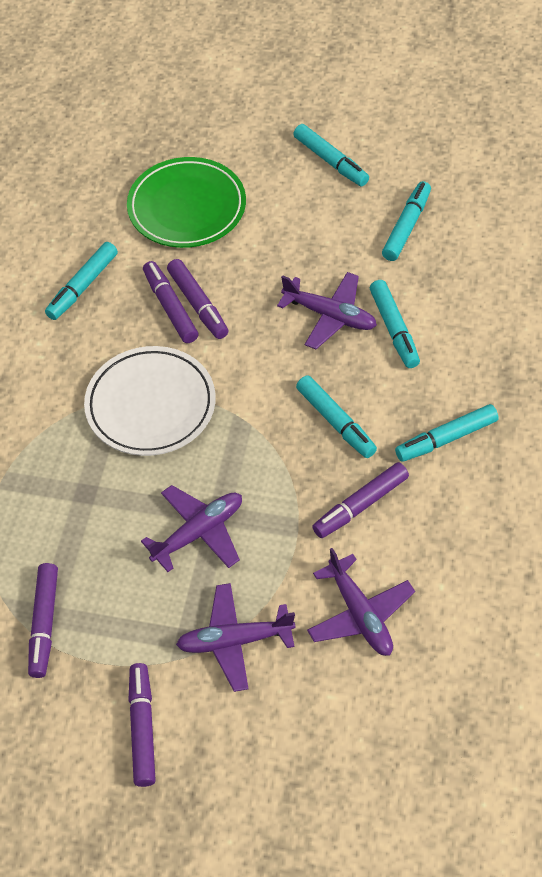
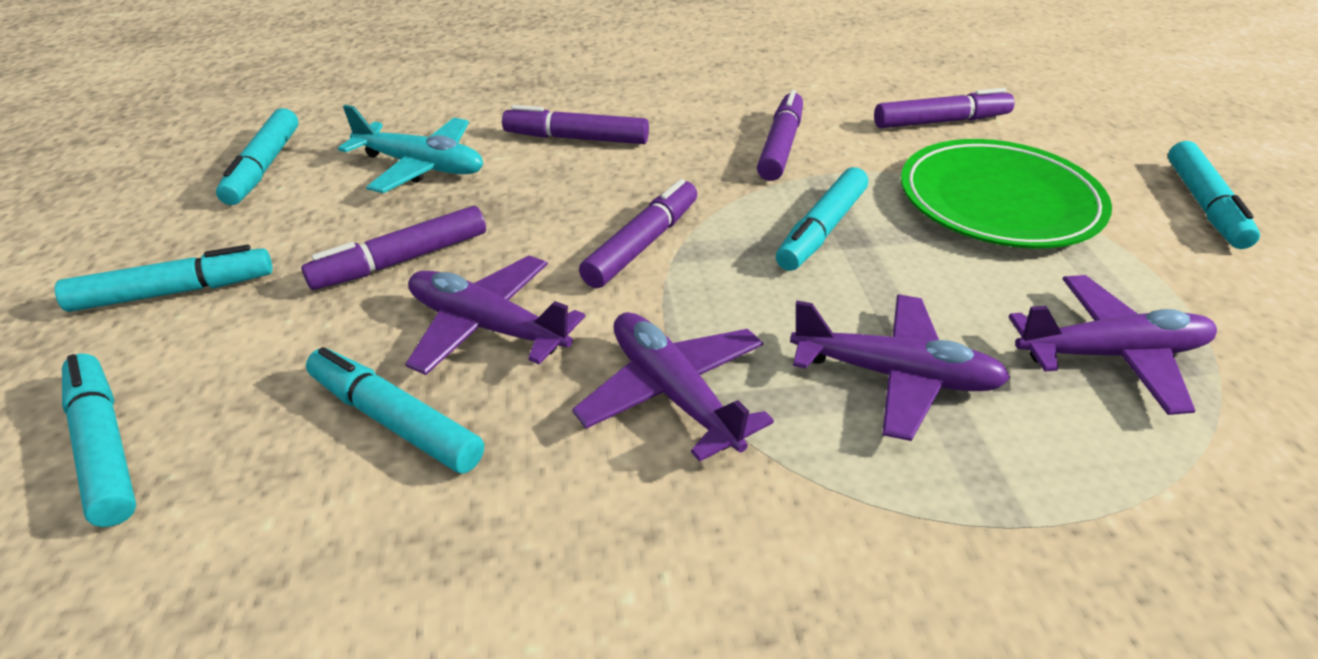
turquoise plane: none = 0 -> [338,105,483,193] = 1
white plate: [84,346,216,456] = 1 -> none = 0

